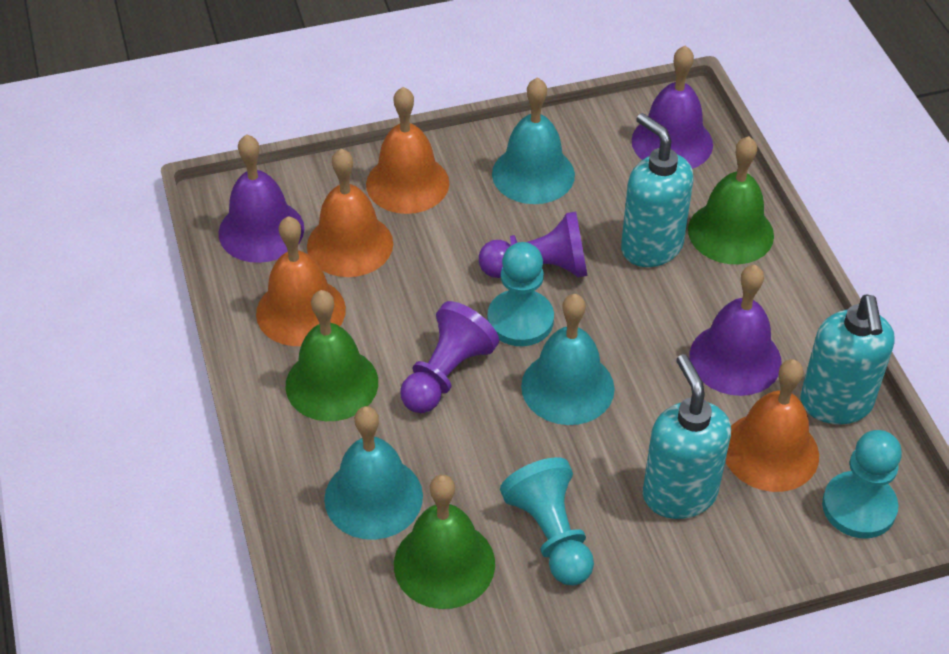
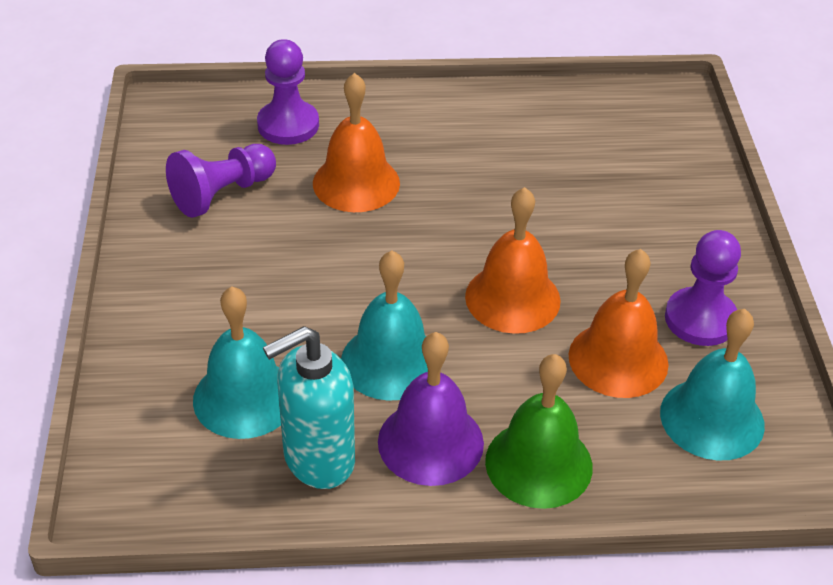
green bell: [285,290,378,421] [394,475,495,609] [688,136,774,264] = 3 -> [485,354,593,509] = 1
orange bell: [256,216,346,346] [307,149,393,277] [366,87,449,214] [726,359,819,492] = 4 -> [313,73,400,212] [465,187,561,334] [569,249,669,398] = 3
purple bell: [219,134,304,263] [632,45,713,169] [690,265,781,396] = 3 -> [378,332,484,486] = 1
purple pawn: [400,301,499,413] [479,211,588,278] = 2 -> [166,144,276,218] [257,39,319,145] [665,230,741,346] = 3
turquoise pawn: [487,242,554,346] [500,457,594,585] [822,430,902,538] = 3 -> none = 0
turquoise soap dispenser: [621,113,693,267] [643,354,731,519] [800,294,895,424] = 3 -> [263,326,355,489] = 1

